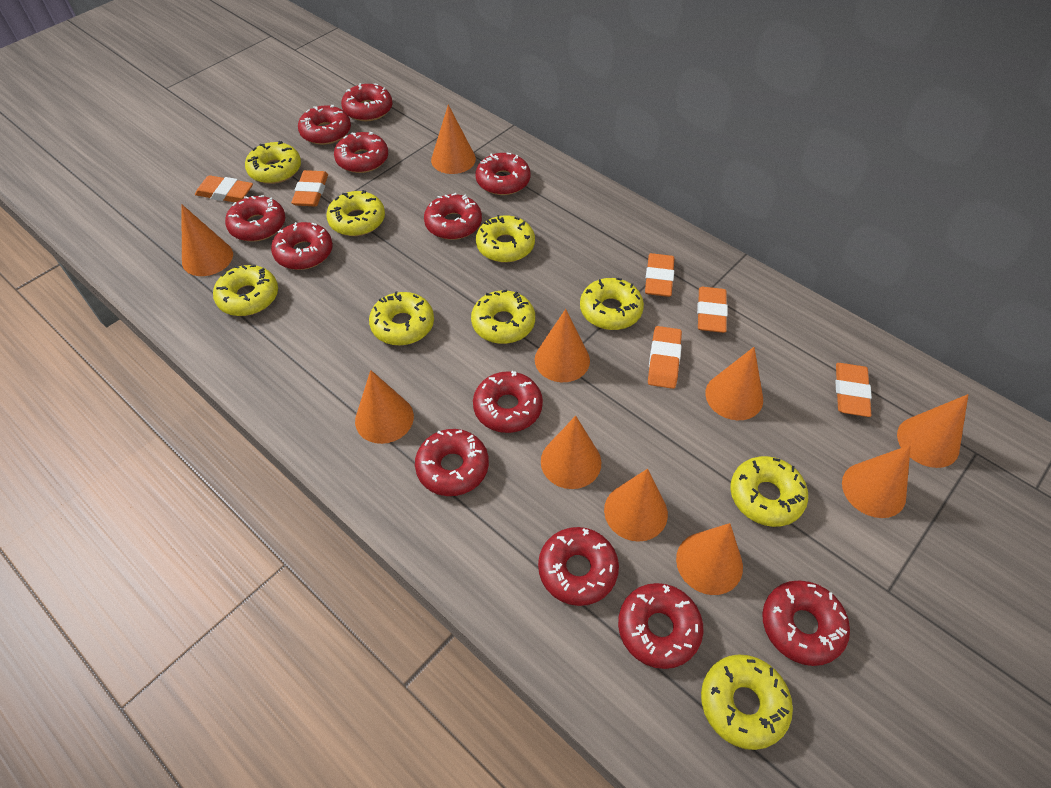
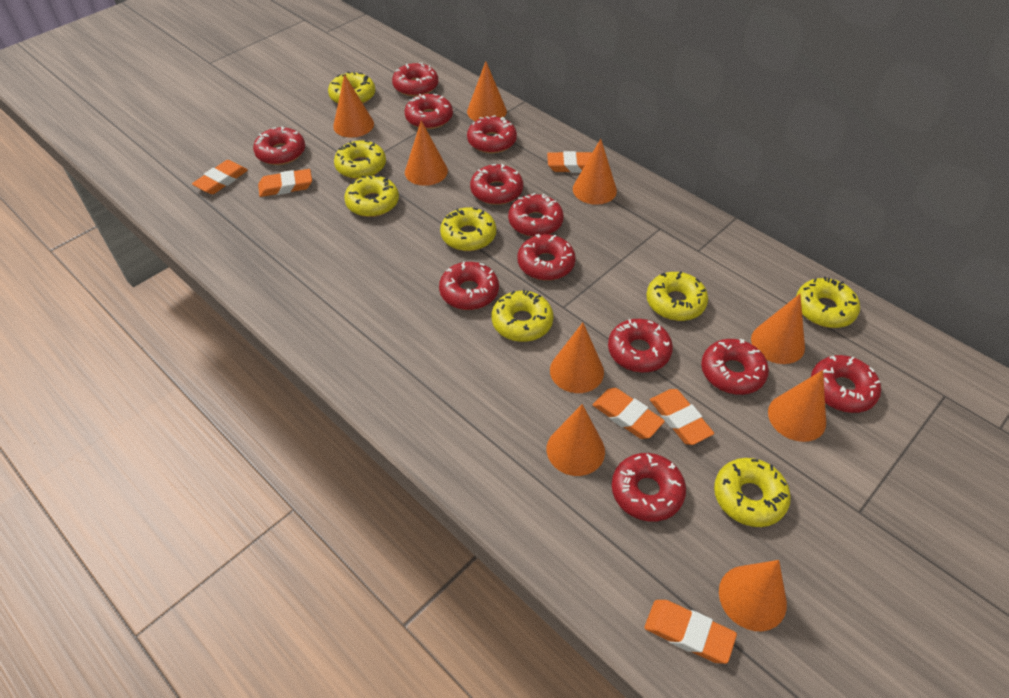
orange cone: [181,204,233,276] [355,370,414,444] [431,105,476,174] [535,309,590,382] [541,416,601,489] [604,469,668,542] [676,523,743,595] [705,347,763,420] [842,445,911,518] [897,394,968,468] = 10 -> [333,74,374,138] [405,121,448,186] [467,61,507,121] [547,404,605,476] [550,323,604,393] [573,139,617,205] [719,560,787,631] [751,294,805,364] [768,370,826,442] = 9
yellow donut: [213,265,278,316] [245,141,301,184] [326,190,385,236] [369,291,434,346] [471,289,535,344] [476,215,535,262] [580,278,644,330] [701,654,793,750] [730,456,808,527] = 9 -> [328,71,375,104] [334,140,386,179] [344,175,399,217] [440,207,496,251] [492,289,553,342] [646,271,708,321] [714,458,791,527] [796,277,860,328] = 8

